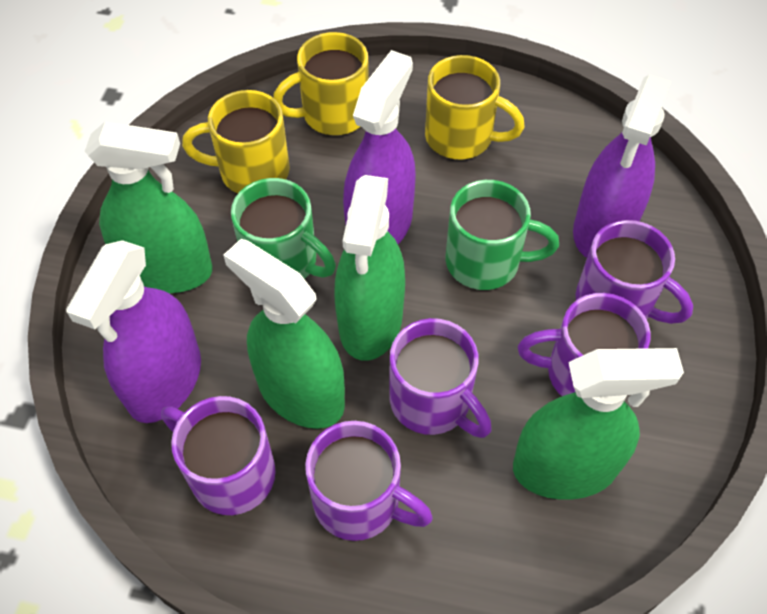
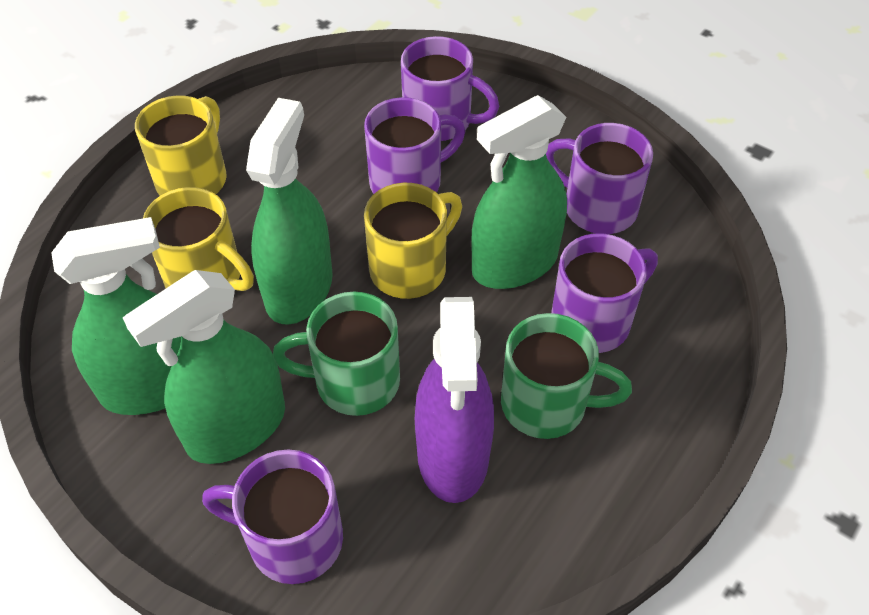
purple spray bottle: [66,240,201,423] [343,50,416,244] [573,75,671,258] = 3 -> [415,297,494,503] = 1

